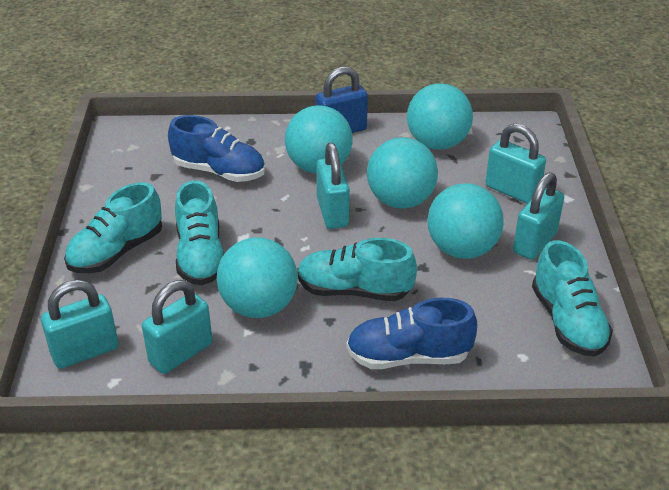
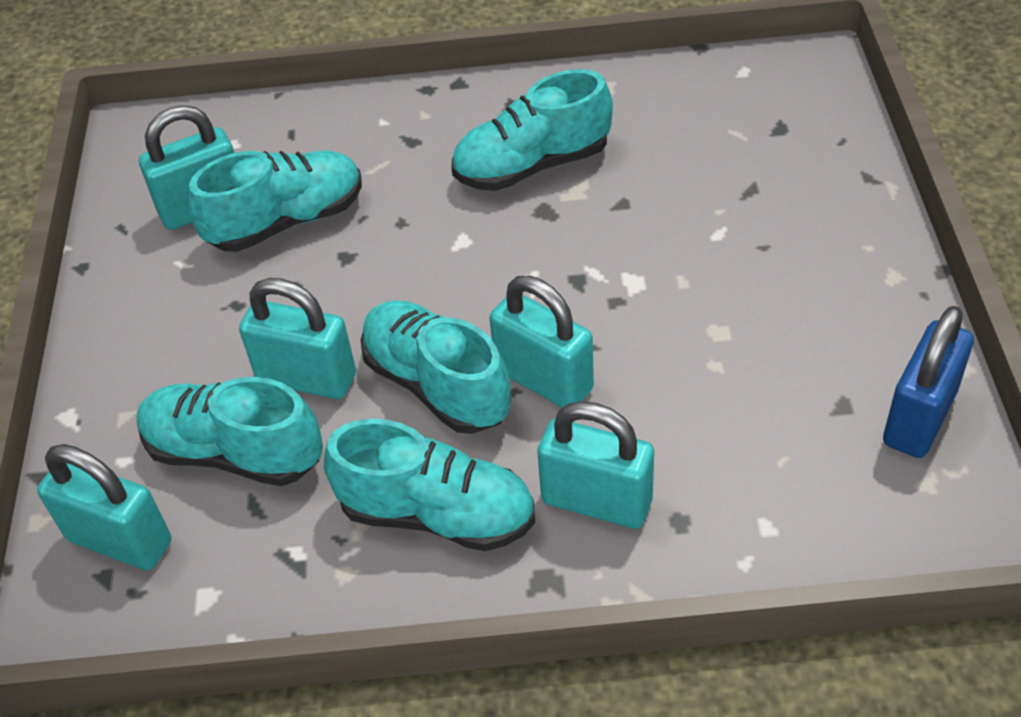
blue shoe: [168,115,265,182] [346,298,477,369] = 2 -> none = 0
turquoise ball: [217,237,298,318] [285,105,353,173] [367,138,438,208] [407,83,473,150] [427,183,504,259] = 5 -> none = 0
turquoise shoe: [64,182,162,274] [175,180,225,285] [297,238,417,301] [532,240,613,357] = 4 -> [136,377,323,486] [188,151,362,252] [324,419,535,551] [361,300,511,434] [451,69,613,191] = 5

